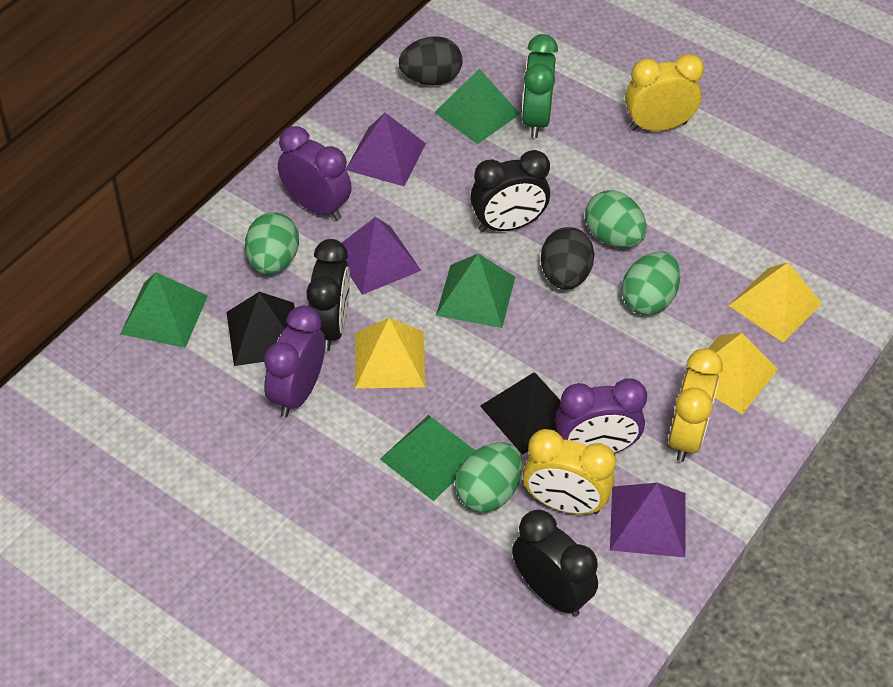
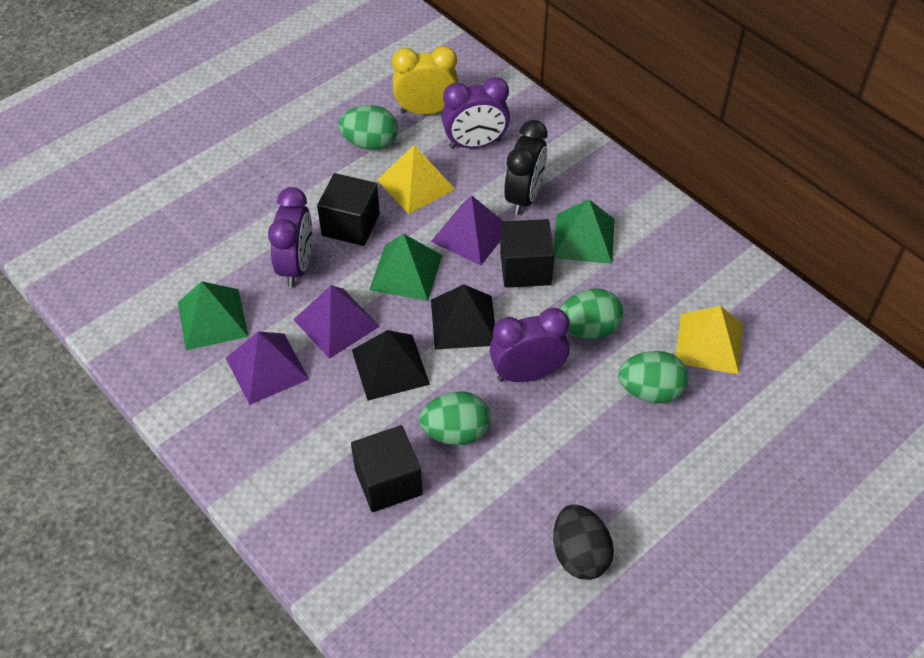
black clock: [306,239,350,351] [470,150,550,232] [512,510,598,617] = 3 -> [504,120,547,215] = 1
black cube: none = 0 -> [317,173,380,246] [351,425,422,512] [500,219,554,288] = 3
black egg: [399,36,463,85] [541,227,594,290] = 2 -> [553,504,614,580] = 1
green clock: [521,34,558,138] = 1 -> none = 0
green pyramid: [121,272,208,348] [380,415,476,501] [434,69,520,144] [436,253,515,328] = 4 -> [178,281,248,350] [369,234,442,301] [554,199,615,264] = 3
yellow clock: [523,429,616,514] [625,54,704,131] [668,348,723,462] = 3 -> [392,46,458,115] = 1
yellow pyramid: [355,318,425,388] [683,333,778,414] [728,262,822,343] = 3 -> [377,145,455,214] [676,306,743,374] = 2

